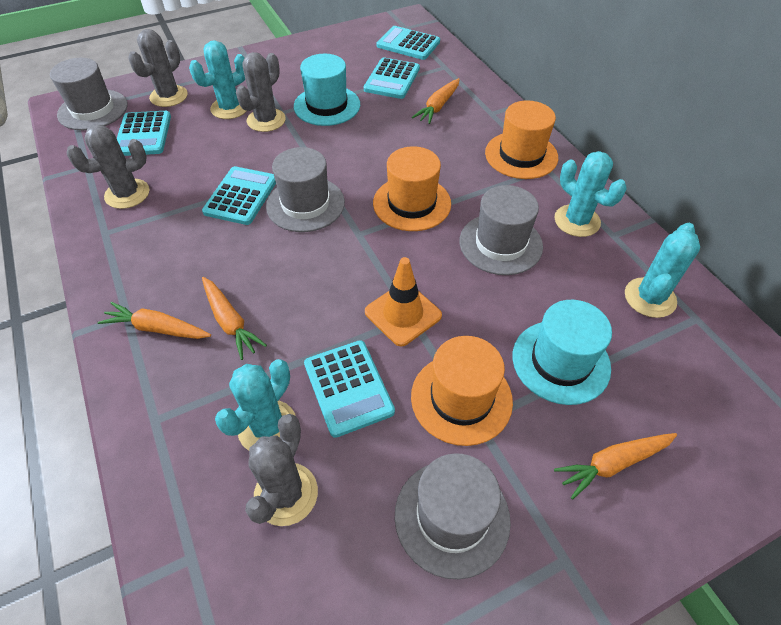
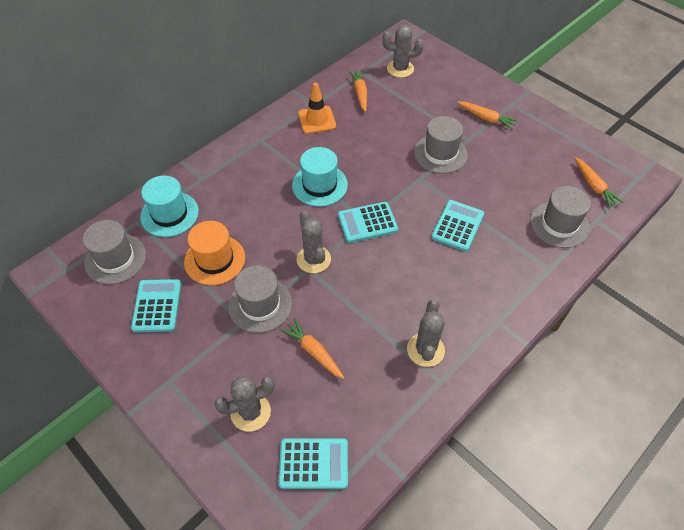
orange hat: [373,146,451,231] [411,336,513,446] [485,100,558,179] = 3 -> [184,221,245,285] = 1
turquoise cactus: [189,40,247,119] [215,359,296,451] [555,151,627,237] [625,223,700,318] = 4 -> none = 0
turquoise calculator: [117,111,171,156] [202,166,276,225] [304,340,395,438] [364,57,420,99] [377,26,440,60] = 5 -> [131,279,181,332] [278,438,348,489] [338,202,398,243] [431,200,484,252] = 4

